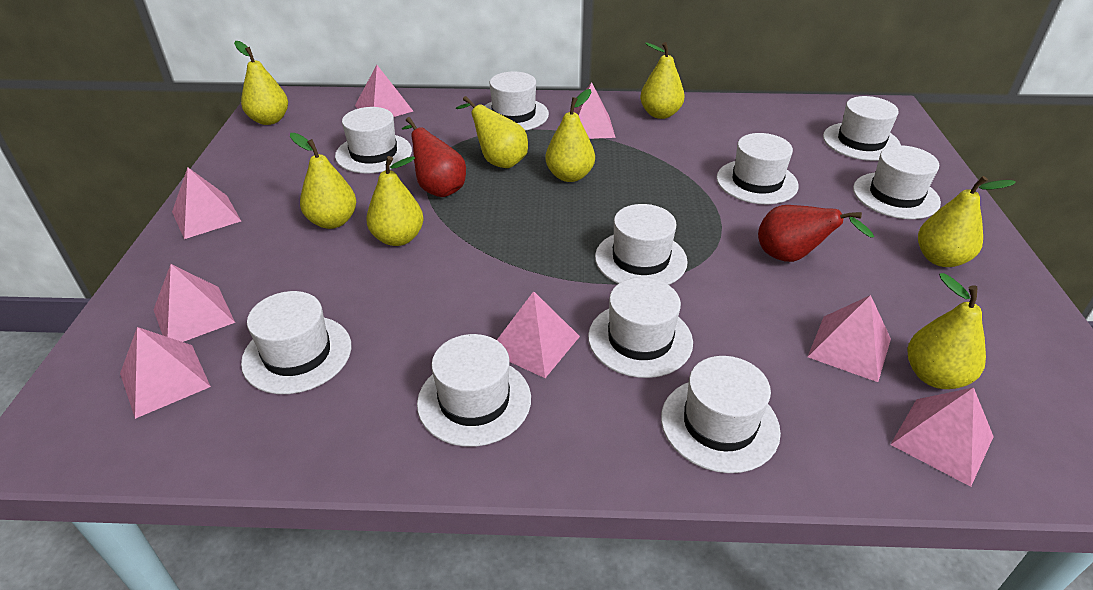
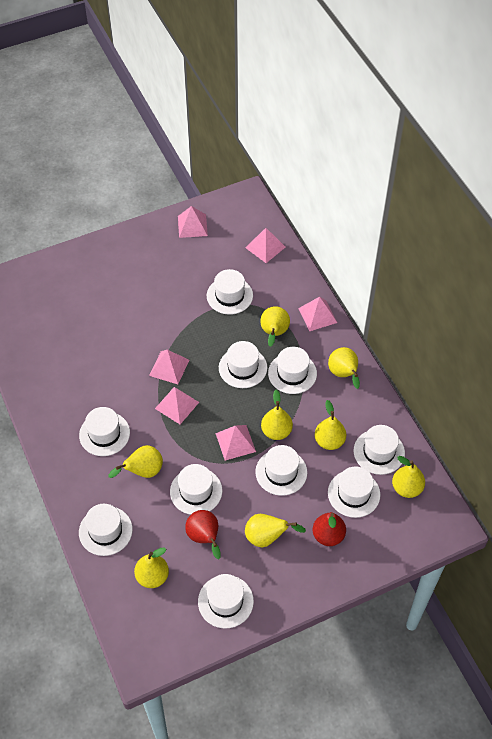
pink pyramid: [120,327,211,419] [154,264,235,342] [172,167,241,239] [355,65,413,117] [497,291,580,378] [569,82,616,139] [808,295,891,382] [890,387,994,487] = 8 -> [149,350,189,384] [155,387,199,424] [178,206,208,238] [215,425,256,461] [245,228,285,263] [298,297,337,331] = 6

